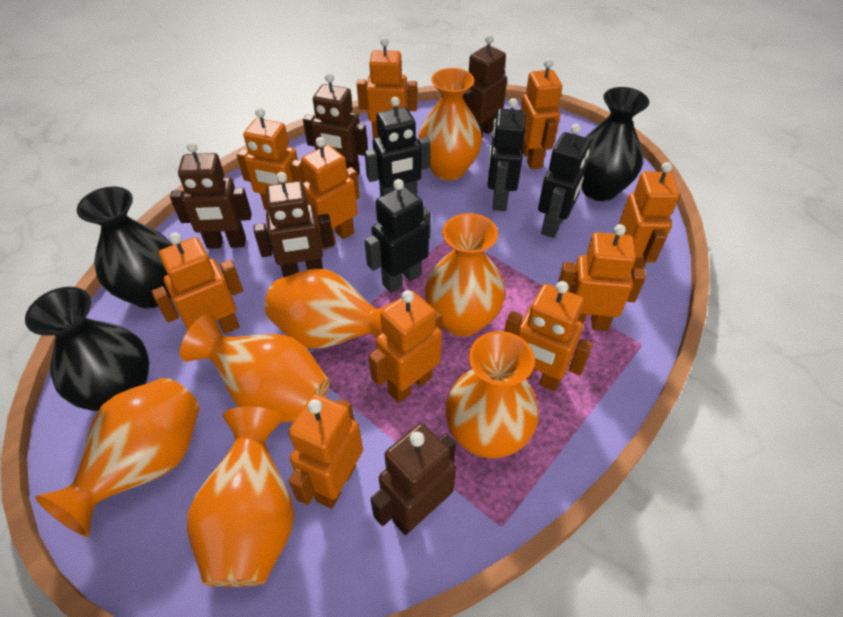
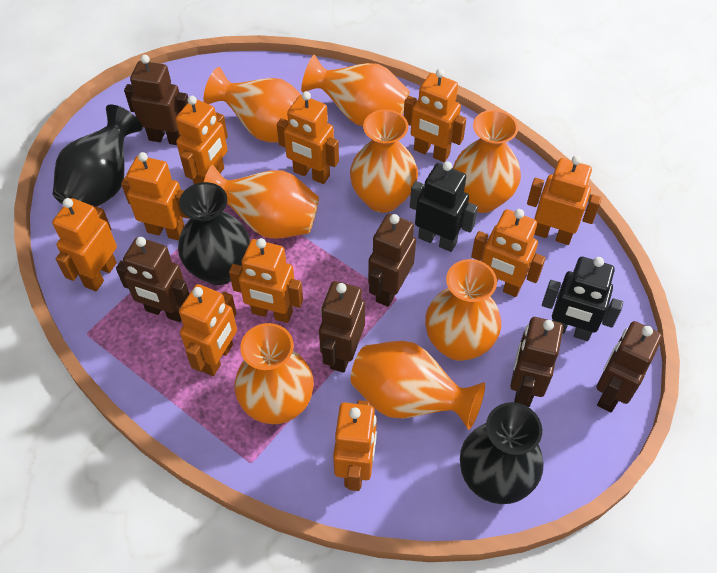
black robot: [364,179,431,293] [365,97,431,197] [488,98,526,211] [538,124,590,238] = 4 -> [410,161,478,252] [542,257,623,341] = 2
brown robot: [170,142,252,249] [253,172,334,277] [303,73,368,176] [370,423,456,535] [463,35,507,138] = 5 -> [116,237,189,322] [124,55,188,145] [319,281,365,373] [368,214,416,307] [510,317,563,407] [596,321,663,413] = 6
orange vase: [35,378,199,537] [180,314,330,422] [187,407,294,587] [265,269,397,349] [418,68,482,180] [425,213,506,337] [445,331,539,458] = 7 -> [203,67,301,142] [204,165,319,239] [234,323,314,424] [301,55,410,126] [350,109,418,213] [351,341,485,430] [425,259,501,361] [453,110,521,213] = 8

